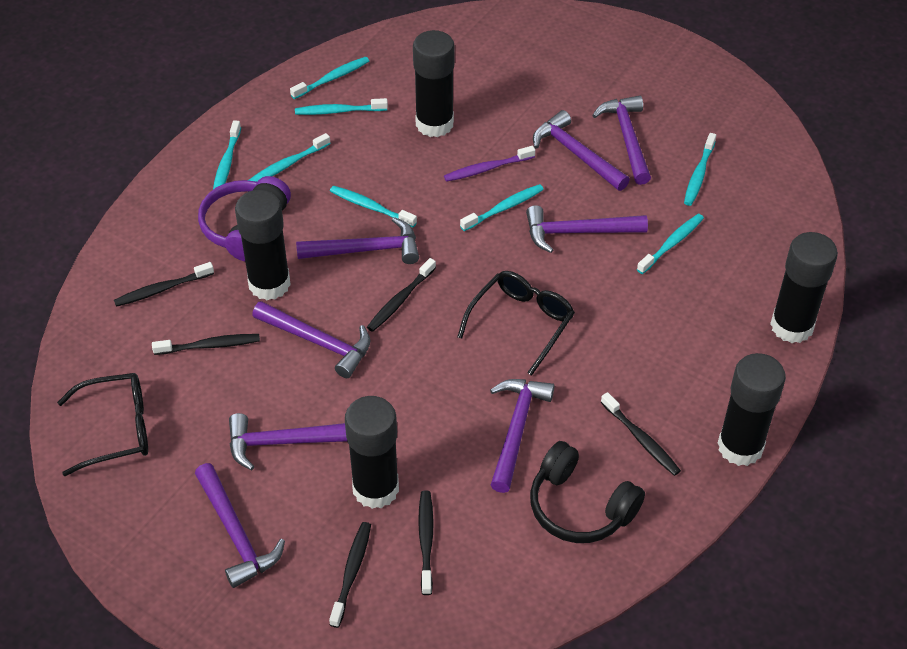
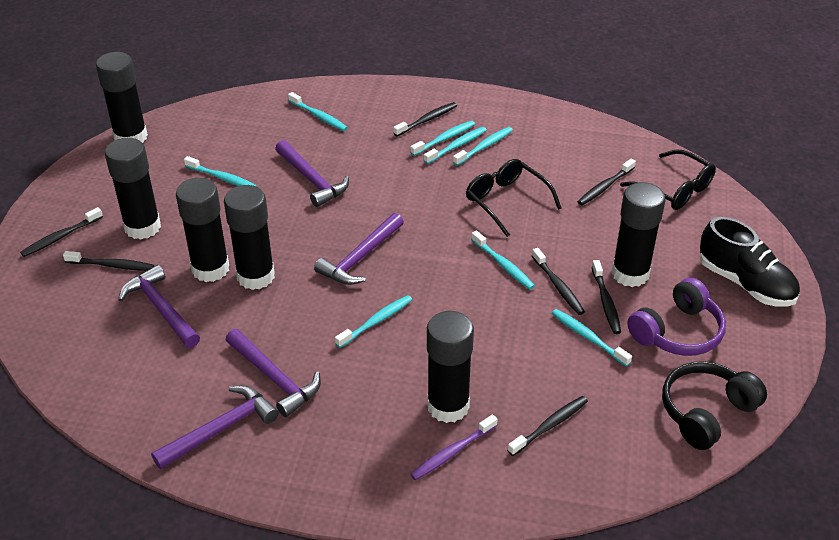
black glue stick: [235,190,291,300] [345,396,399,509] [413,30,455,137] [718,353,786,466] [770,232,838,343] = 5 -> [96,52,148,143] [105,138,161,240] [176,178,229,282] [224,185,275,290] [427,311,474,423] [611,182,665,287] = 6
black shoe: none = 0 -> [700,217,800,307] = 1
black toothbrush: [114,262,214,307] [152,334,260,355] [329,522,371,628] [367,258,436,332] [418,491,434,595] [601,392,681,476] = 6 -> [20,207,103,257] [63,251,154,271] [393,102,457,136] [507,396,588,456] [532,248,585,315] [578,159,636,205] [592,260,621,334] = 7
purple hammer: [195,463,285,588] [229,413,347,470] [252,301,371,378] [296,217,419,264] [490,379,555,493] [526,205,648,253] [533,110,630,191] [592,96,651,185] = 8 -> [118,265,200,348] [151,385,279,469] [226,329,321,417] [275,140,349,207] [314,213,404,285] = 5

